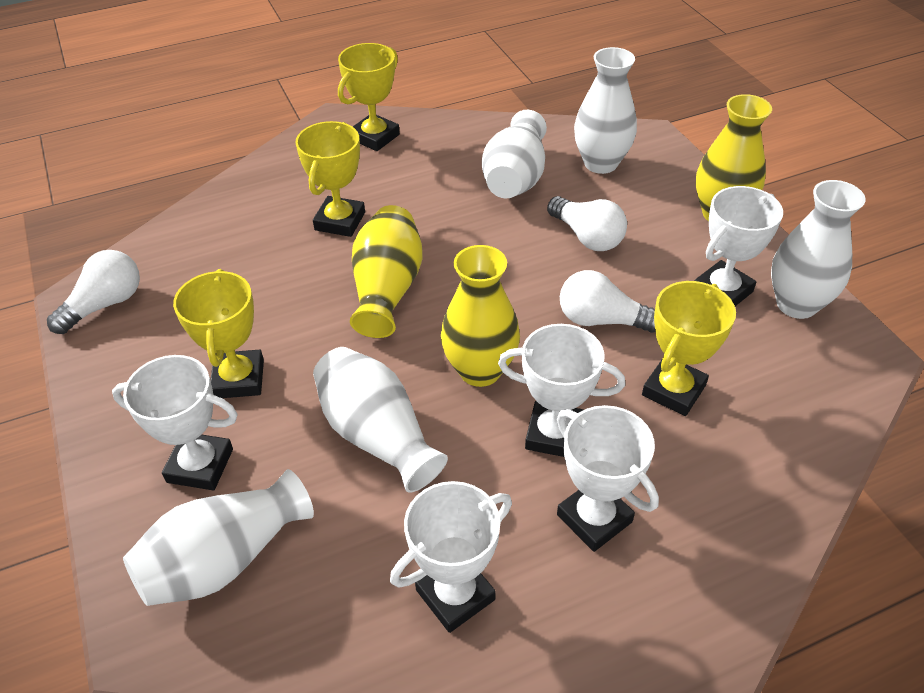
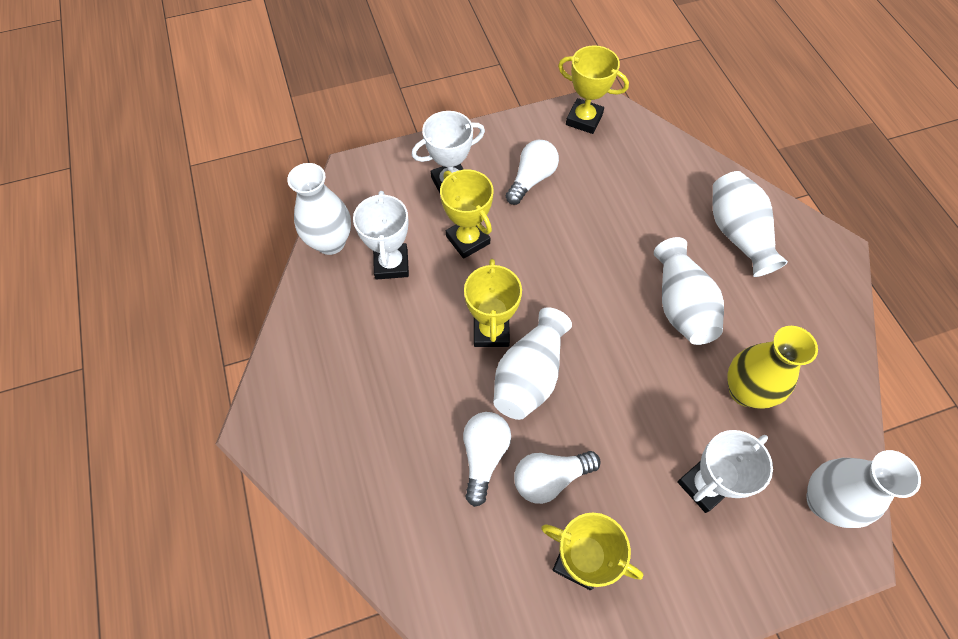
white trophy: [112,355,238,490] [390,481,512,633] [498,324,625,457] [557,405,659,552] [695,186,783,306] = 5 -> [353,191,409,280] [412,111,485,193] [677,430,773,513] = 3
yellow vase: [350,205,422,338] [441,245,520,387] [696,94,772,221] = 3 -> [727,326,818,409] = 1

